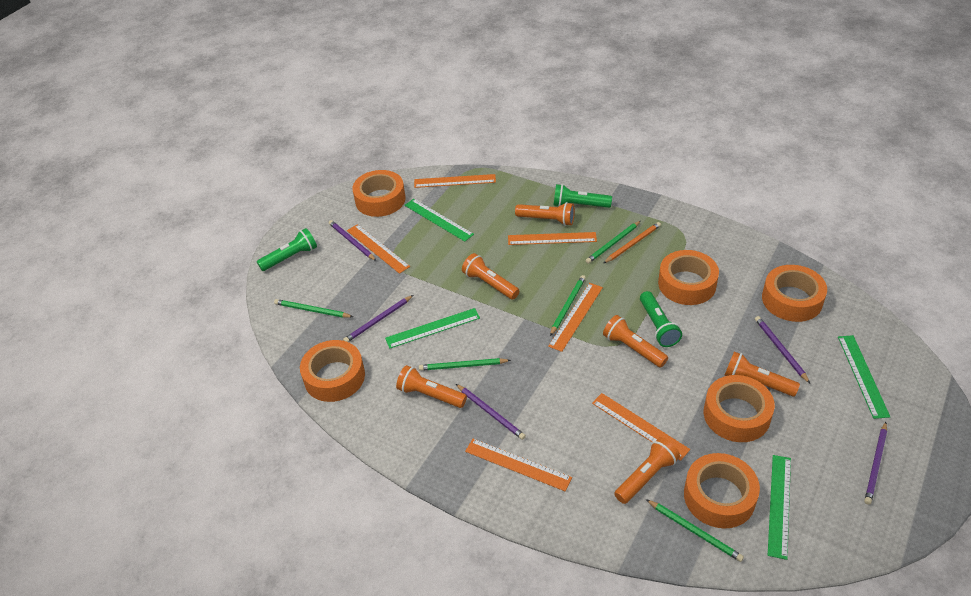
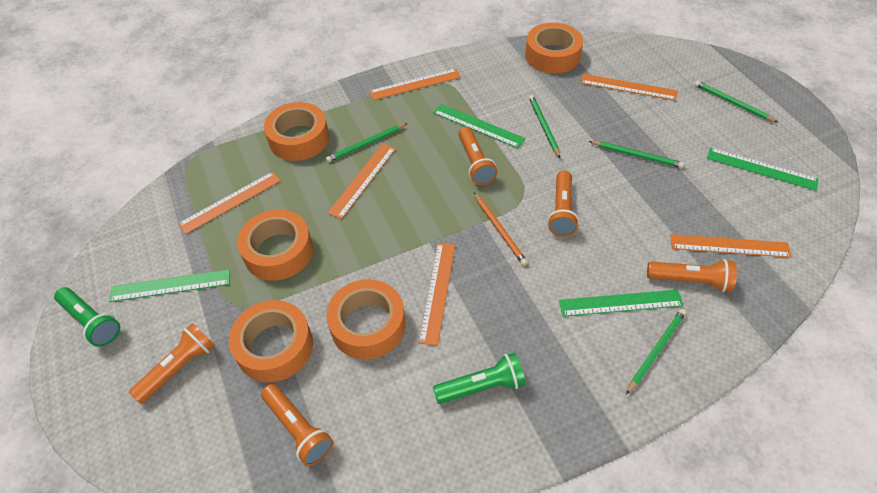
green flashlight: [257,228,317,271] [553,184,612,208] [640,291,682,347] = 3 -> [54,287,120,347] [433,352,526,404] = 2
orange flashlight: [396,365,467,408] [462,253,519,299] [515,202,575,226] [603,315,668,368] [614,437,680,504] [724,352,800,397] = 6 -> [129,323,215,404] [261,384,334,466] [458,127,498,185] [547,171,579,236] [647,259,737,292] = 5
orange tape: [300,340,365,402] [352,170,405,217] [658,250,719,305] [684,453,760,528] [704,375,775,442] [762,265,827,322] = 6 -> [229,300,313,382] [237,210,313,281] [264,102,329,161] [326,279,405,359] [525,22,583,74] = 5
purple pencil: [329,220,376,261] [343,295,413,342] [456,384,526,440] [755,316,810,383] [864,422,887,505] = 5 -> none = 0

